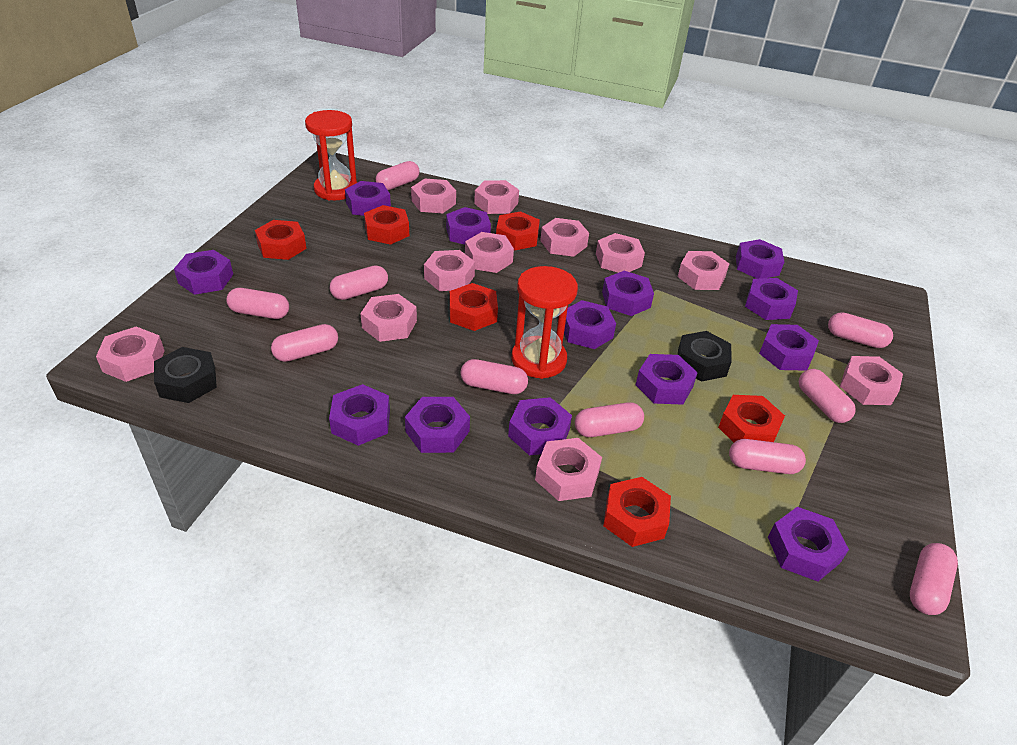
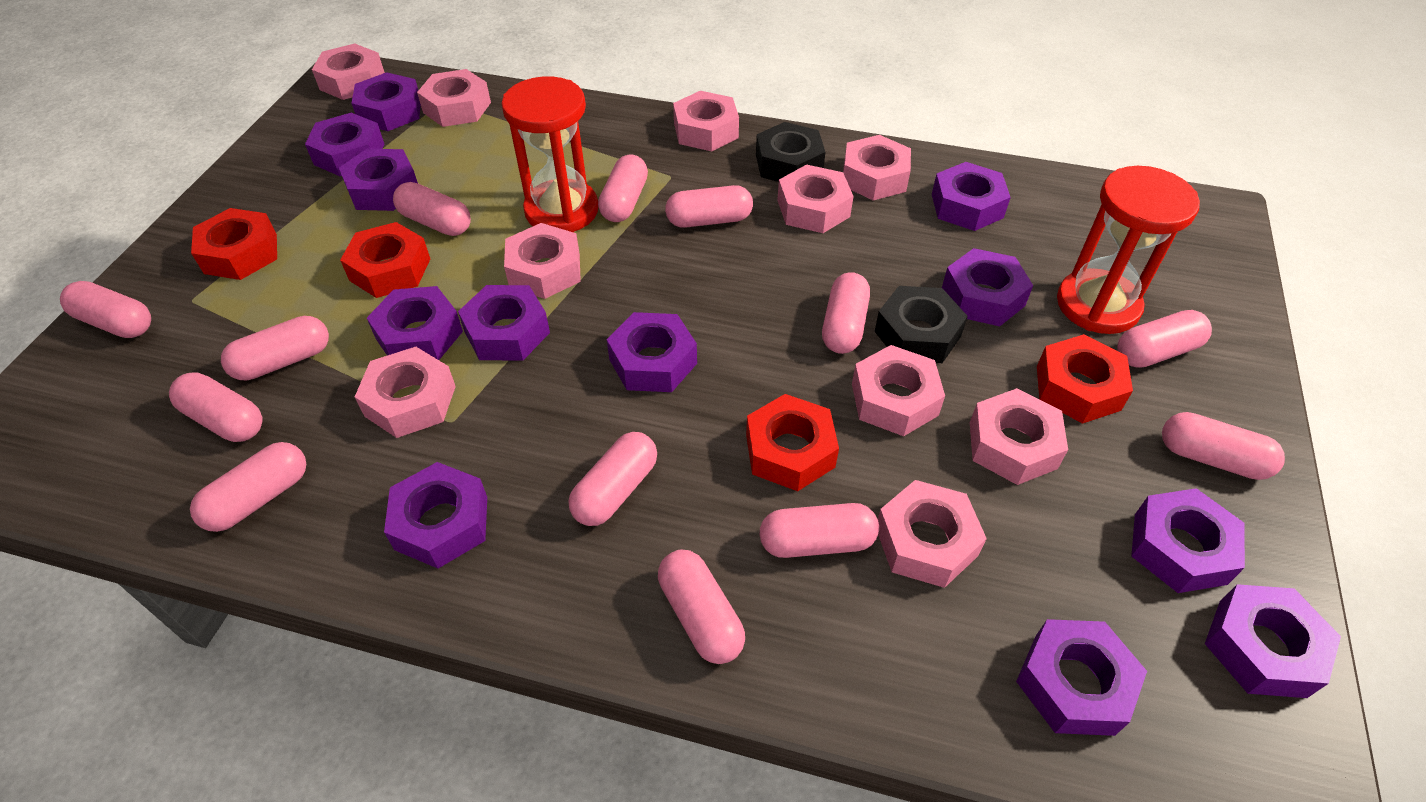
pink capsule: [227,288,289,319] [271,324,338,362] [330,265,388,300] [375,161,420,190] [460,359,528,394] [575,402,644,437] [729,439,806,474] [799,369,856,423] [828,312,893,348] [910,543,958,615] = 10 -> [60,281,151,338] [169,373,262,442] [190,442,306,532] [221,316,329,380] [393,182,471,236] [569,432,657,526] [598,155,648,222] [658,549,745,664] [665,185,753,228] [760,503,879,558] [822,272,870,354] [1117,310,1212,368] [1162,412,1285,480] = 13
pink nut: [96,327,165,382] [360,294,417,342] [411,179,456,213] [424,250,475,291] [465,232,514,273] [474,180,519,214] [535,438,602,501] [540,218,589,257] [596,233,645,273] [678,251,729,290] [840,356,903,405] = 11 -> [312,44,385,100] [355,347,456,438] [417,69,491,127] [504,223,581,299] [673,91,739,151] [777,164,853,233] [843,135,911,200] [852,345,945,436] [878,480,987,588] [970,388,1068,485] = 10
purple nut: [174,250,233,295] [329,384,390,446] [345,181,391,216] [405,397,470,453] [446,207,491,245] [508,397,572,456] [564,300,616,349] [602,271,654,316] [636,354,698,405] [736,239,784,279] [745,278,798,320] [759,324,819,371] [768,507,849,581] = 13 -> [305,113,384,176] [339,149,418,211] [351,72,421,131] [367,286,463,360] [384,462,487,568] [458,285,550,361] [607,312,697,392] [932,162,1011,231] [942,248,1033,326] [1016,619,1147,736] [1131,488,1245,593] [1205,584,1341,698] = 12
red nut: [255,220,307,260] [364,205,409,245] [449,283,498,331] [496,211,540,250] [603,477,671,547] [718,395,785,443] = 6 -> [191,208,277,280] [340,222,430,298] [746,394,839,491] [1037,334,1133,424] = 4

